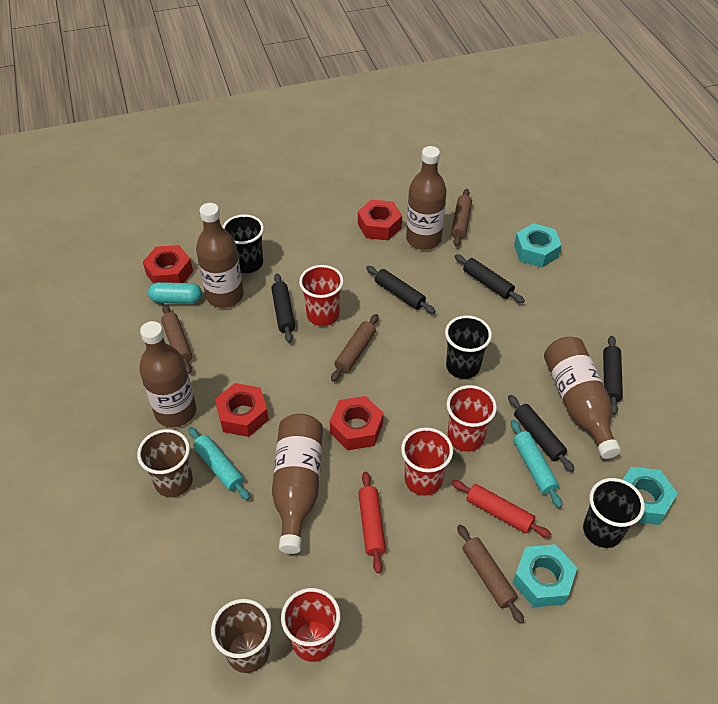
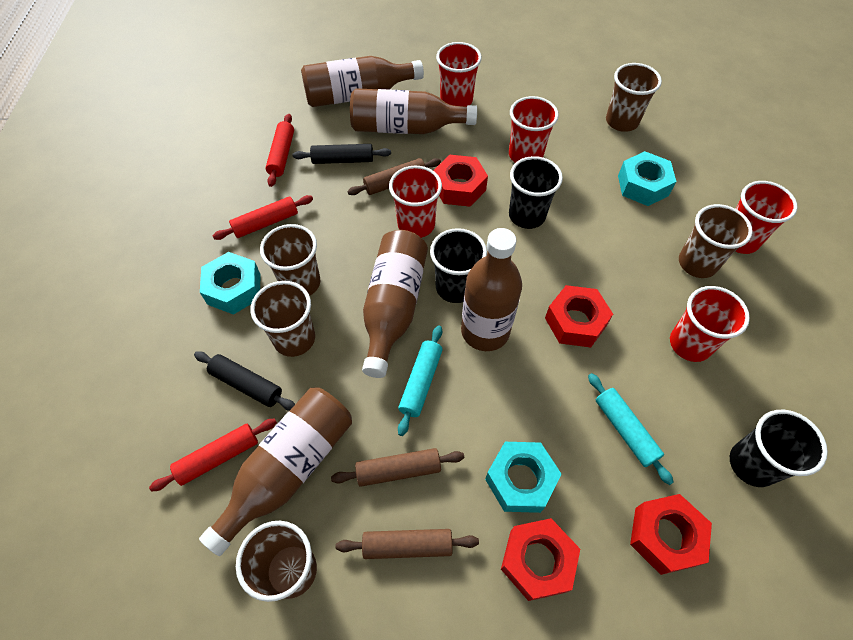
black rolling pin: [271,273,295,343] [366,266,436,314] [454,254,525,303] [508,395,575,472] [603,336,623,415] = 5 -> [194,351,295,411] [292,144,391,164] = 2
brown cup: [137,429,193,497] [211,599,271,673] = 2 -> [236,521,317,602] [250,281,315,357] [260,224,320,296] [606,63,662,132] [679,204,753,278] = 5
brown rolling pin: [161,304,192,374] [331,314,379,382] [451,189,472,247] [457,524,524,624] = 4 -> [331,448,464,487] [336,529,479,559] [347,158,441,195] = 3
red cup: [281,588,341,662] [299,265,344,326] [401,427,453,496] [446,385,497,452] = 4 -> [389,166,442,238] [436,42,482,107] [509,96,559,163] [670,286,750,362] [735,181,798,254] = 5
red rolling pin: [358,472,386,573] [452,480,551,538] = 2 -> [149,418,277,492] [213,195,313,240] [266,114,294,187] = 3
turquoise capsule: [148,282,202,304] = 1 -> none = 0

